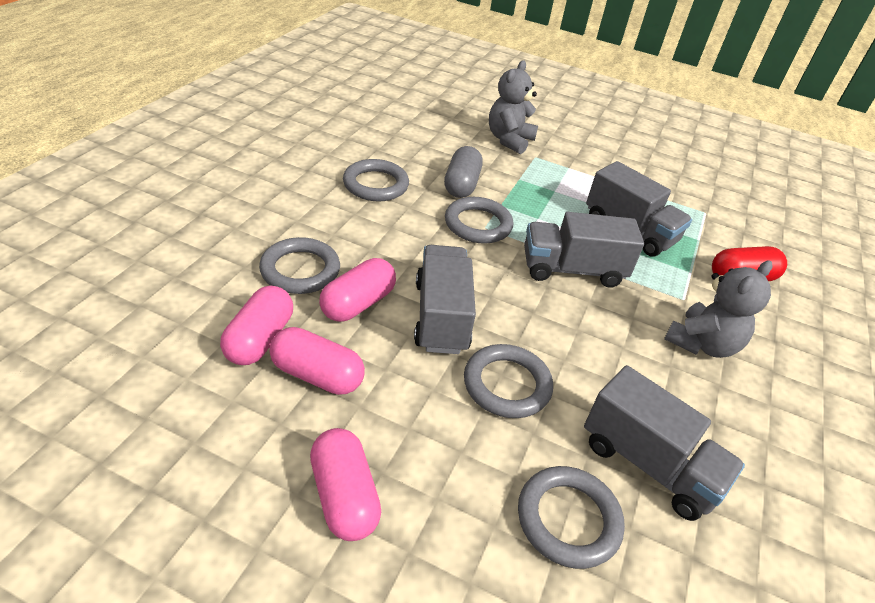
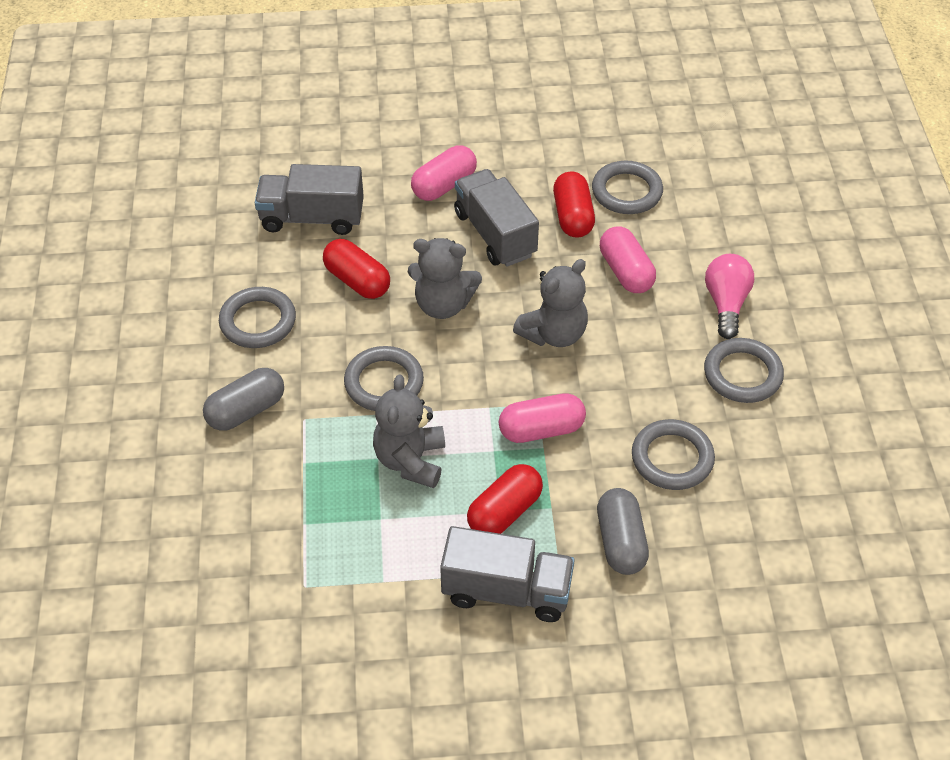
grey capsule: [444,146,483,198] = 1 -> [203,368,284,431] [597,488,649,575] = 2
grey teddy bear: [489,60,538,154] [664,260,772,358] = 2 -> [373,374,445,488] [408,238,482,319] [513,259,588,347] = 3
grey truck: [414,245,476,354] [524,212,644,288] [584,365,745,521] [586,161,692,257] = 4 -> [255,164,364,235] [440,526,575,622] [454,169,539,267] = 3
pink capsule: [220,286,293,365] [269,327,365,395] [310,428,381,541] [319,258,396,322] = 4 -> [411,145,477,201] [499,393,586,443] [600,226,656,293] = 3
pink light bulb: none = 0 -> [705,254,754,339] = 1
red capsule: [712,246,787,281] = 1 -> [323,239,390,299] [467,464,543,534] [553,171,595,237] = 3

